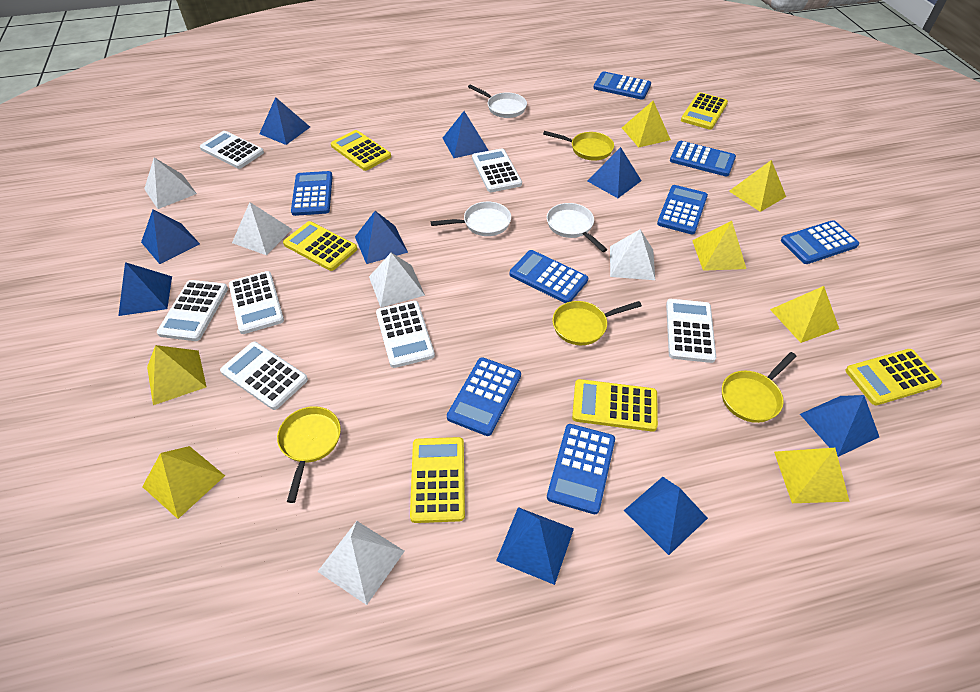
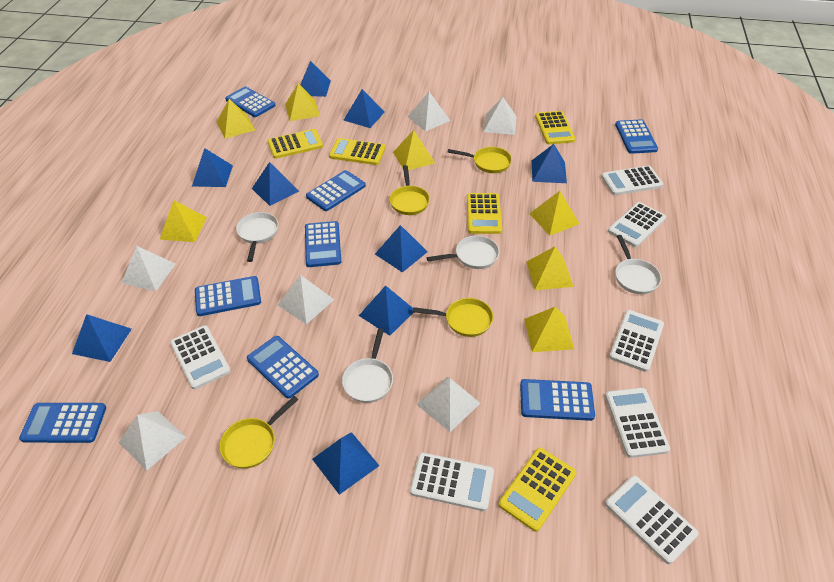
white pan: [431,202,511,236] [468,84,527,118] [547,203,607,252] = 3 -> [236,212,279,262] [342,328,393,403] [427,235,500,269] [615,235,661,294] = 4
white pyramid: [144,158,197,209] [232,202,292,255] [317,521,405,605] [369,253,425,308] [610,229,655,280] = 5 -> [119,411,186,471] [121,246,175,291] [278,275,334,324] [408,92,450,132] [416,377,480,432] [483,97,517,135] = 6
yellow calculator: [283,221,357,271] [331,130,391,171] [410,437,465,523] [572,379,658,432] [681,92,728,130] [845,349,942,405] = 6 -> [267,129,323,159] [329,138,385,165] [467,193,502,234] [498,448,576,532] [535,111,575,144] = 5

